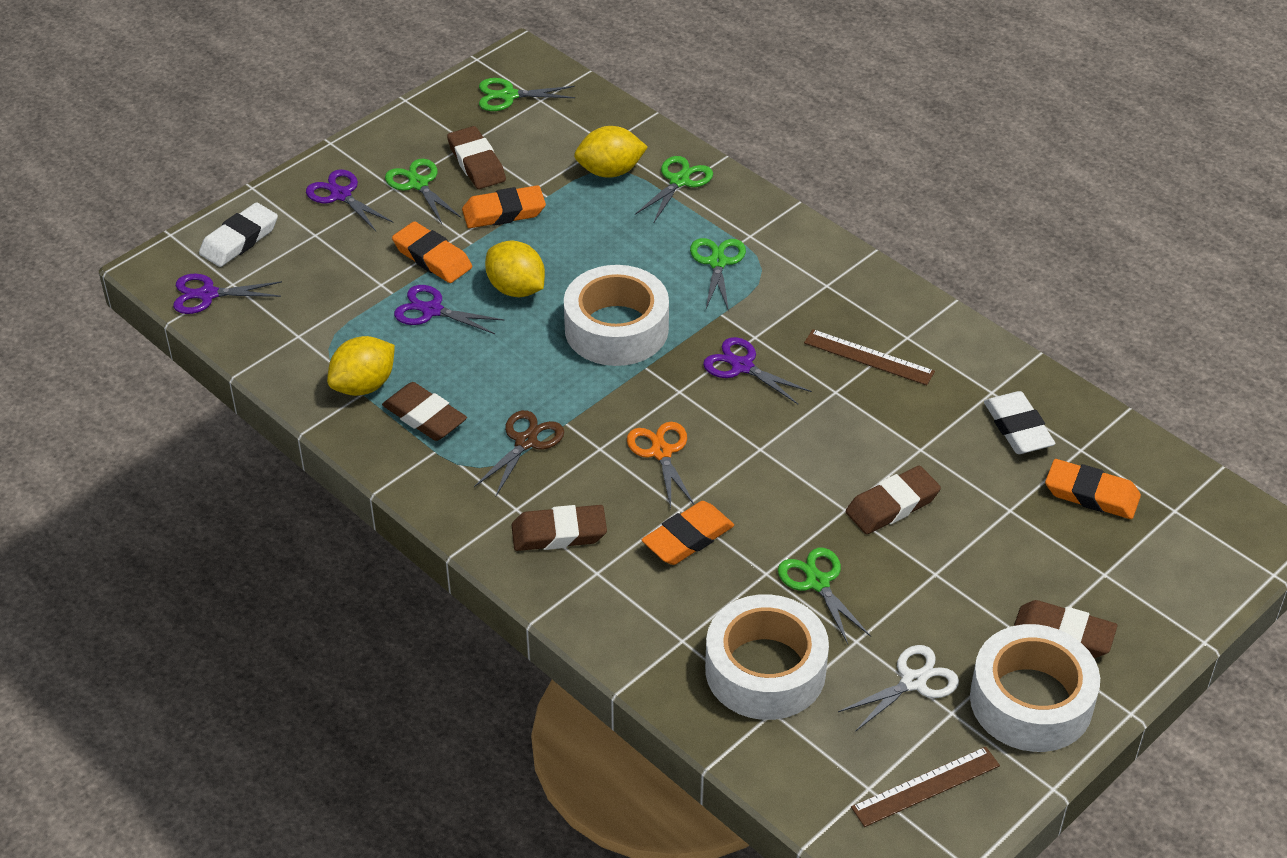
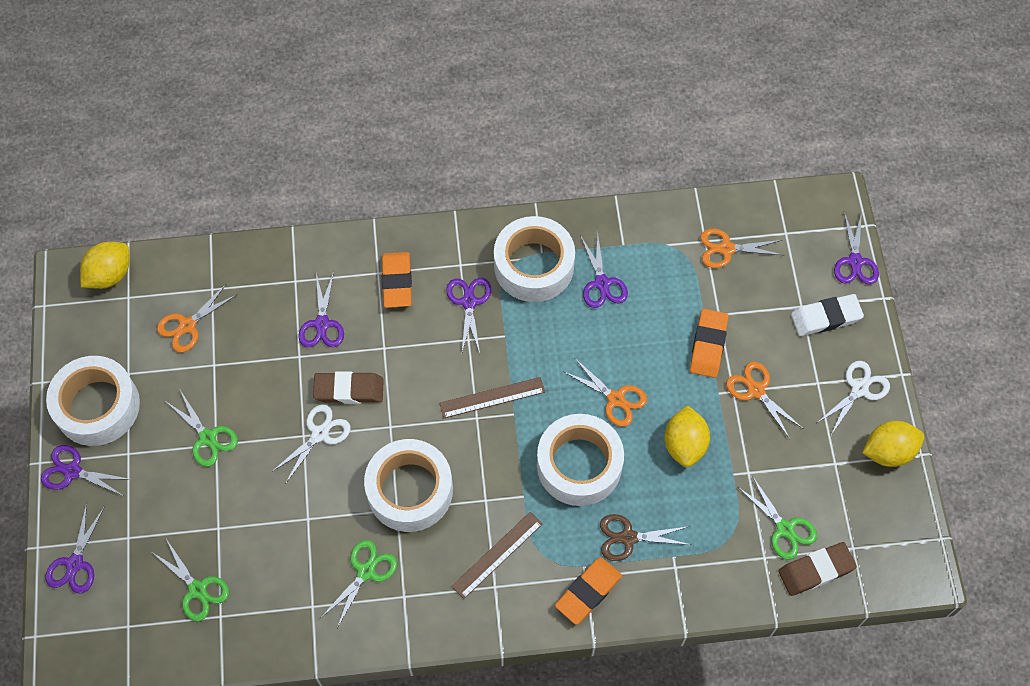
brown eraser: [382,382,467,441] [447,126,506,189] [512,505,607,551] [846,466,941,534] [1014,600,1117,658] = 5 -> [313,371,384,404] [778,542,857,596] = 2
green scissors: [385,159,462,224] [479,78,575,111] [635,156,713,222] [690,238,746,311] [778,548,871,644] = 5 -> [152,539,229,621] [165,390,238,467] [322,540,397,628] [738,476,817,560] = 4
orange eraser: [392,221,472,283] [462,185,546,228] [642,501,734,565] [1045,459,1141,519] = 4 -> [382,252,412,308] [555,557,622,625] [690,309,728,378] = 3
orange scissors: [627,422,695,508] = 1 -> [157,283,238,352] [563,359,647,427] [700,229,783,268] [726,362,802,439] = 4
purple scissors: [173,274,282,314] [306,169,394,231] [394,285,504,334] [703,337,812,404] = 4 -> [41,445,133,496] [45,503,105,594] [299,272,344,347] [446,278,491,353] [580,232,628,308] [834,212,879,284] = 6
white eraser: [199,202,278,267] [984,391,1056,454] = 2 -> [791,294,864,336] = 1
white scissors: [838,645,959,732] = 1 -> [272,404,351,484] [817,361,890,435] = 2
white tape: [564,265,669,366] [705,594,829,720] [970,624,1100,752] = 3 -> [46,356,140,446] [364,439,453,532] [494,216,575,302] [537,414,624,506] = 4

